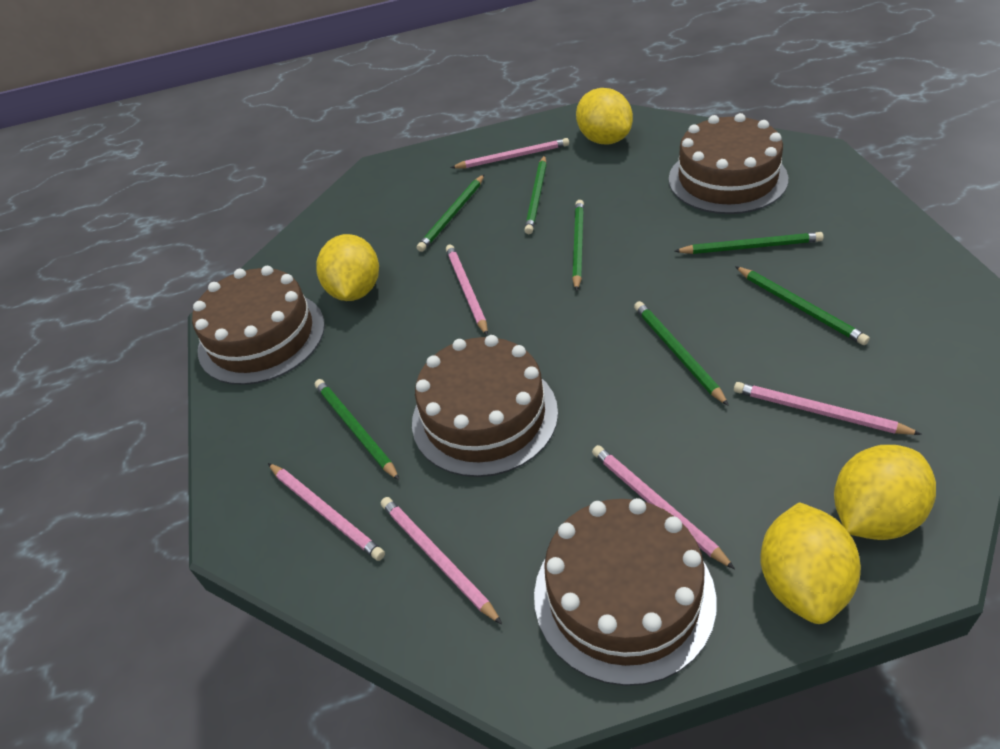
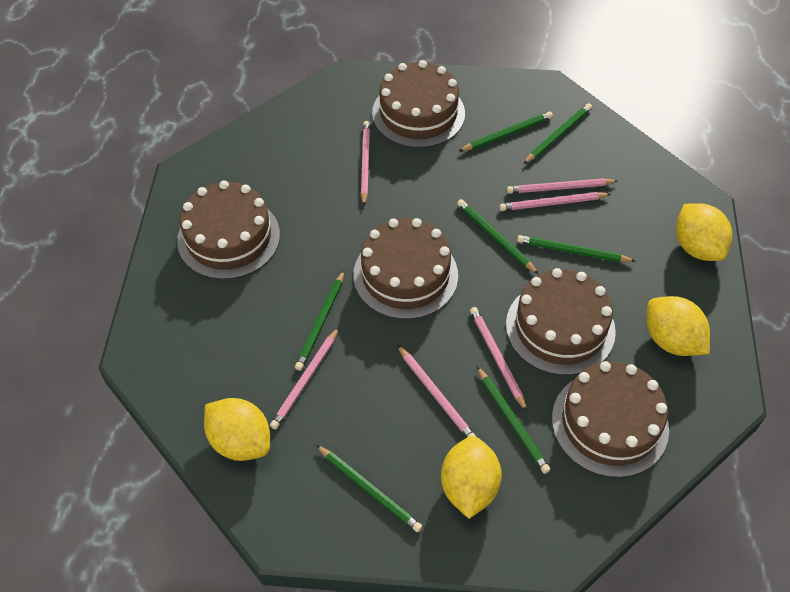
brown cake: [192,266,325,385] [412,335,558,477] [534,498,717,686] [669,113,788,214] = 4 -> [177,181,280,280] [353,218,458,319] [372,60,465,148] [506,268,616,375] [552,361,669,478] = 5

